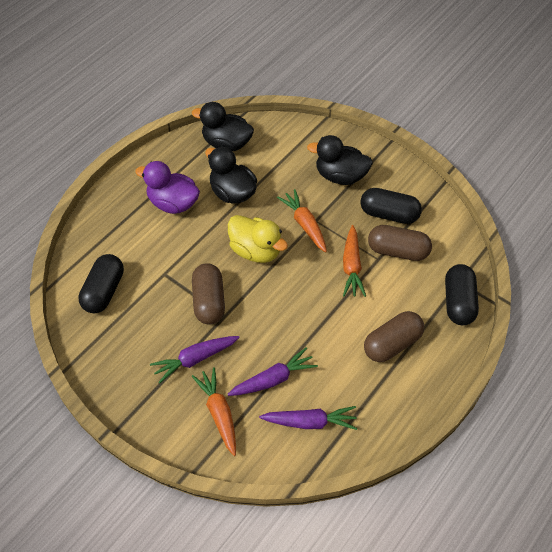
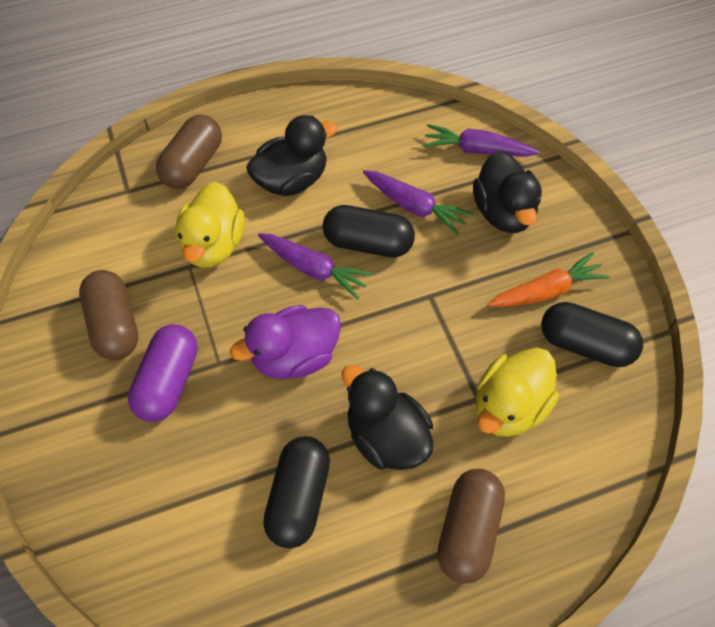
orange carrot: [192,367,236,456] [277,189,327,252] [343,225,366,297] = 3 -> [487,252,610,307] = 1
purple capsule: none = 0 -> [128,324,198,422] = 1
yellow duck: [228,215,288,263] = 1 -> [176,182,245,268] [476,348,559,437] = 2

